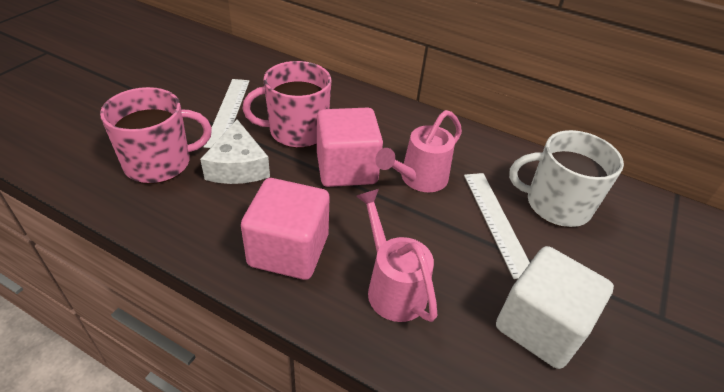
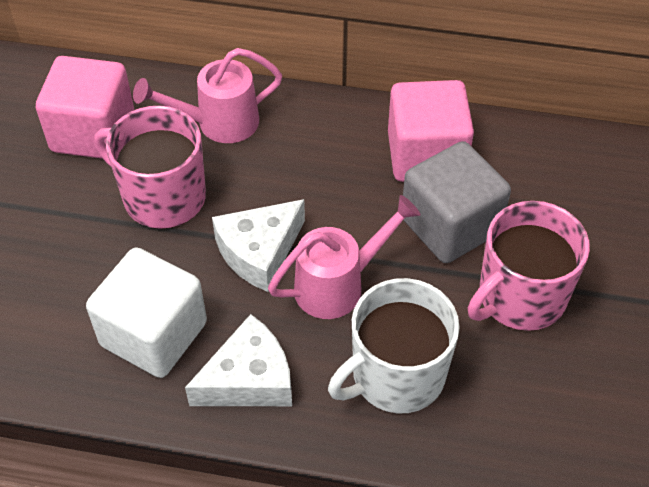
grey cube: none = 0 -> [403,141,511,263] = 1
white cheese: [200,120,270,184] = 1 -> [185,314,292,406] [212,199,305,292] = 2
white ruler: [204,79,249,148] [464,173,530,279] = 2 -> none = 0

